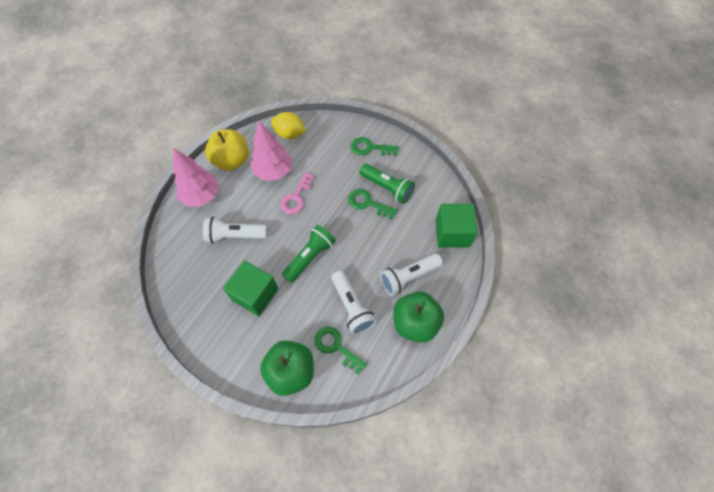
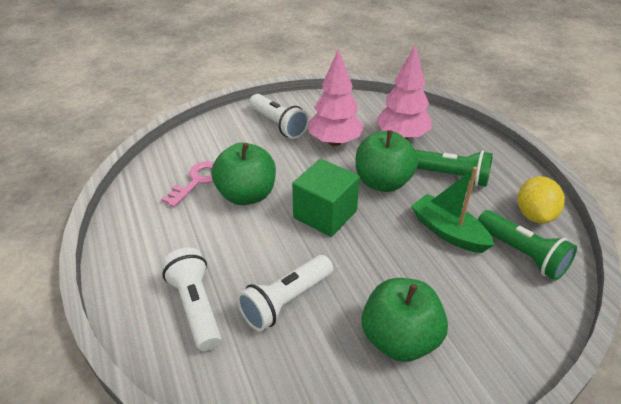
green apple: [260,340,314,396] [393,292,444,342] = 2 -> [211,143,276,205] [356,130,418,192] [362,278,448,362] = 3
green boat: none = 0 -> [411,167,494,253] = 1
green cube: [223,260,278,316] [435,204,478,248] = 2 -> [292,159,360,237] = 1
green key: [314,327,367,375] [348,189,397,219] [351,137,399,156] = 3 -> none = 0
yellow apple: [205,129,249,171] = 1 -> none = 0

